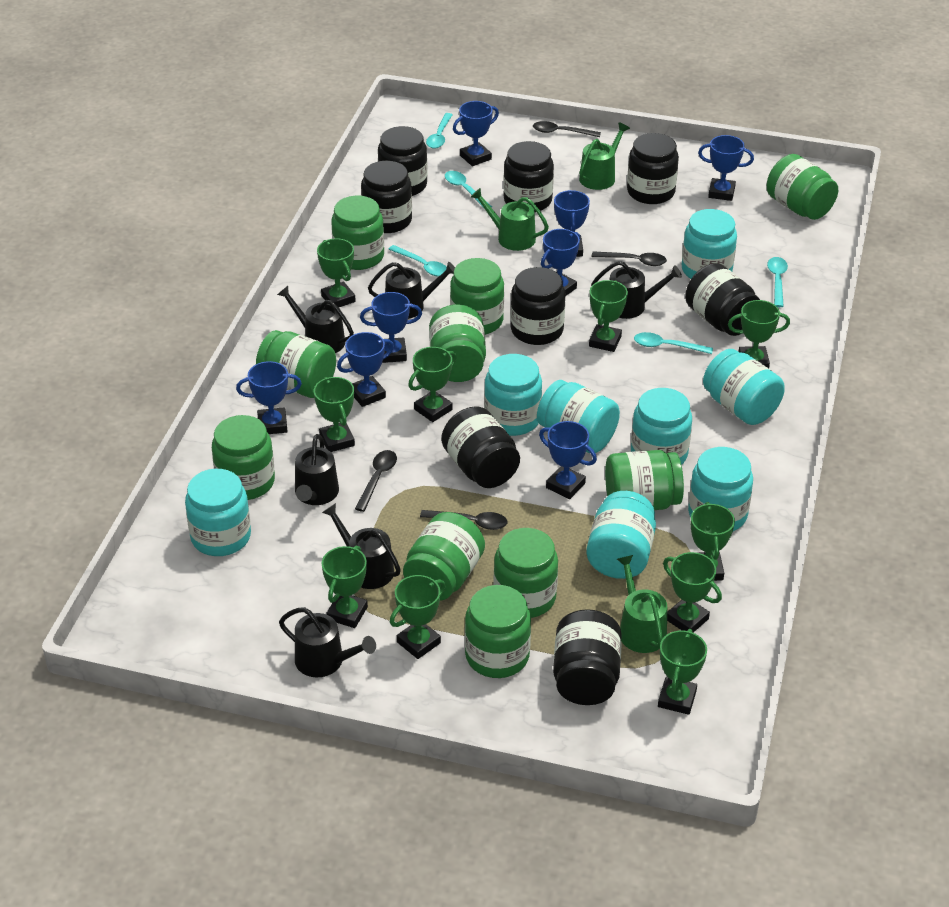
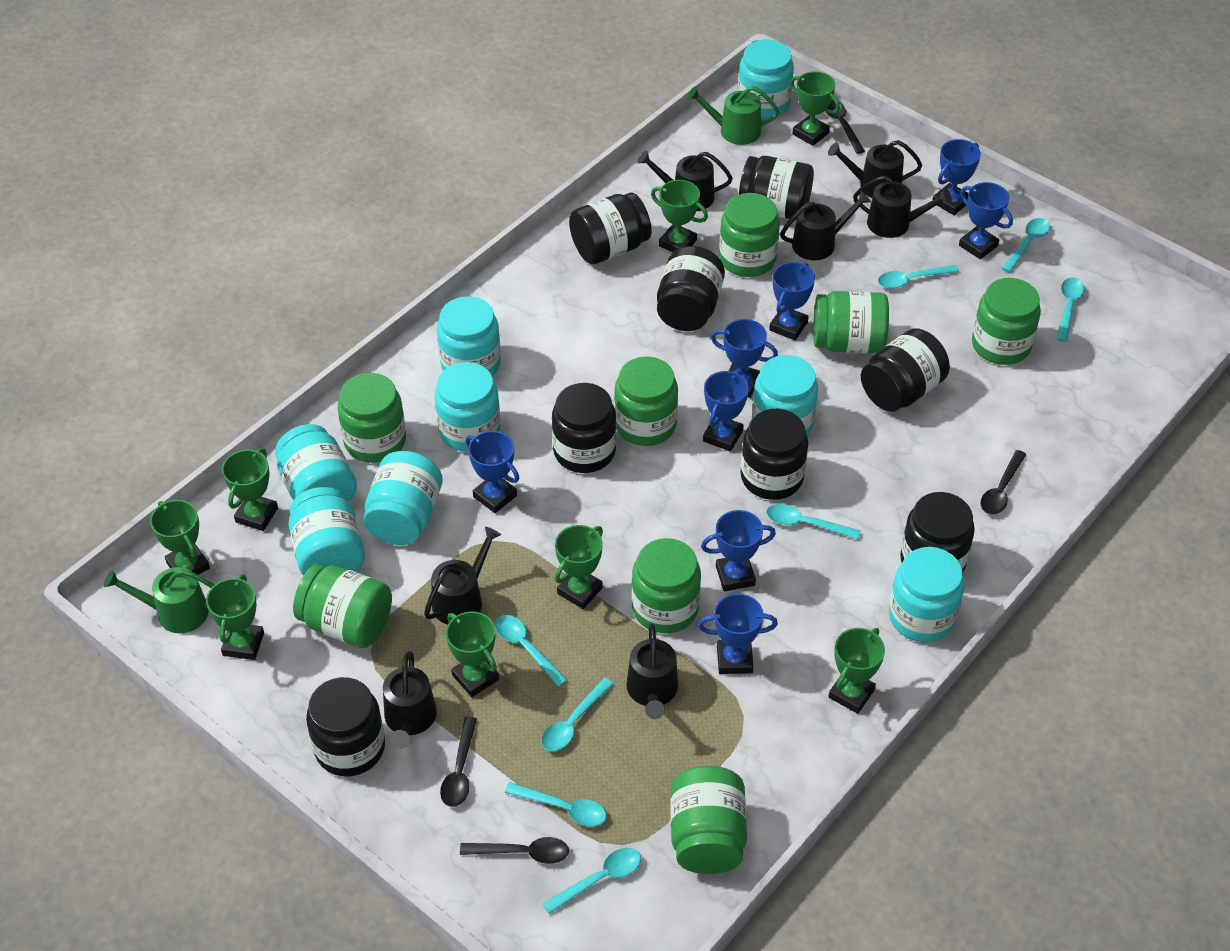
black watering can: [277,286,354,353] [279,607,376,678] [295,434,339,505] [322,503,401,589] [368,262,455,319] [591,261,682,319] = 6 -> [383,651,437,749] [424,527,501,625] [626,624,678,719] [638,151,733,211] [780,191,871,260] [828,140,922,198] [853,176,952,238] = 7
green jar: [212,415,275,500] [256,330,336,398] [331,196,384,270] [403,512,485,601] [429,304,486,382] [450,258,504,335] [465,585,531,678] [493,528,558,618] [605,450,684,510] [767,154,838,220] = 10 -> [293,563,392,648] [338,373,406,463] [614,356,678,446] [632,538,701,633] [670,766,747,874] [719,193,780,277] [813,291,889,353] [972,278,1041,365] = 8
green trophy: [314,377,355,452] [317,238,356,307] [322,546,368,628] [390,575,446,659] [408,347,456,422] [589,280,628,352] [658,629,707,715] [663,552,722,633] [691,502,735,581] [728,300,790,368] = 10 -> [150,500,210,575] [206,574,264,660] [222,448,278,531] [446,611,499,697] [555,525,603,609] [651,180,708,252] [790,71,840,146] [828,628,885,714] = 8
green watering can: [471,188,549,251] [579,122,630,190] [617,555,667,653] = 3 -> [104,567,215,633] [687,86,779,145] = 2
turquoise spoon: [389,245,447,277] [426,113,453,149] [445,171,492,208] [634,332,713,354] [767,257,788,307] = 5 -> [495,615,567,687] [504,782,607,827] [541,678,613,751] [542,848,641,914] [766,504,861,539] [878,265,959,289] [1002,218,1050,273] [1057,277,1085,342] = 8

